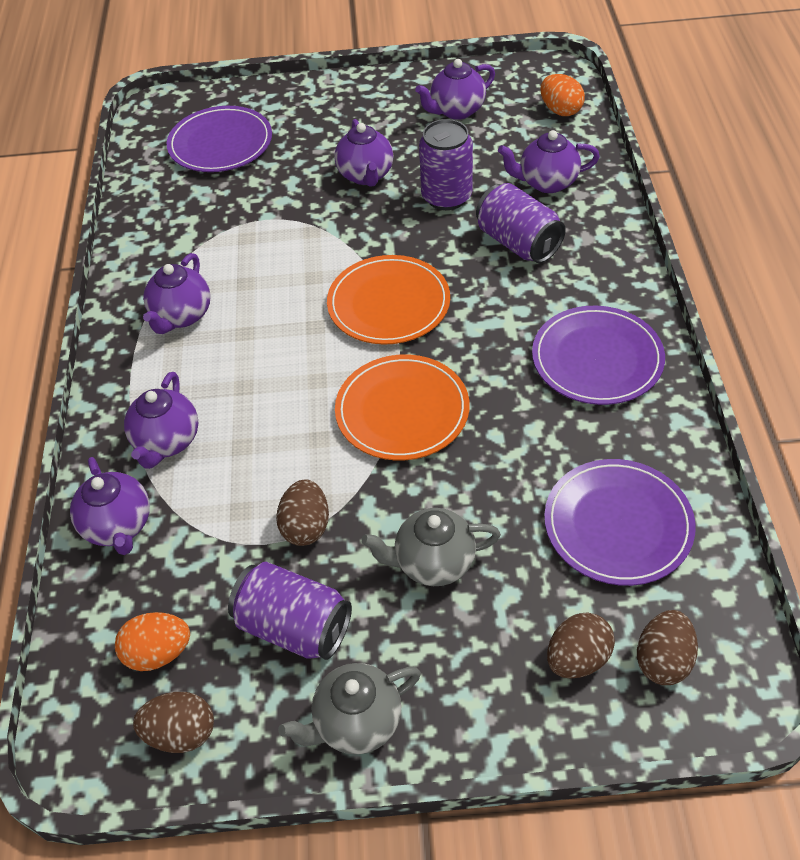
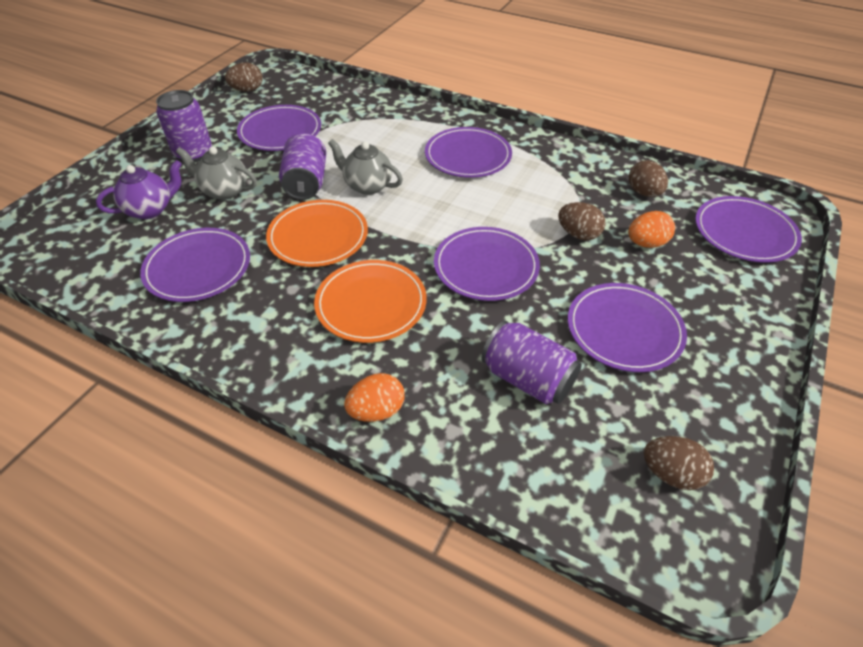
purple plate: [167,106,272,172] [532,306,665,405] [544,459,696,586] = 3 -> [140,228,250,302] [237,105,321,151] [425,127,512,178] [434,227,540,301] [568,283,687,372] [695,196,802,263] = 6
purple teapot: [70,457,150,555] [124,372,198,469] [143,253,211,334] [334,119,394,187] [415,59,495,120] [498,130,600,193] = 6 -> [96,160,182,219] = 1

